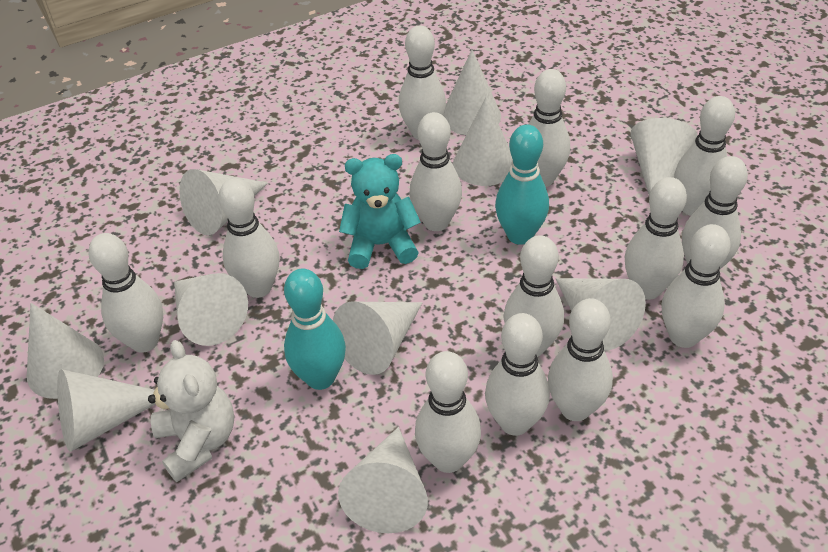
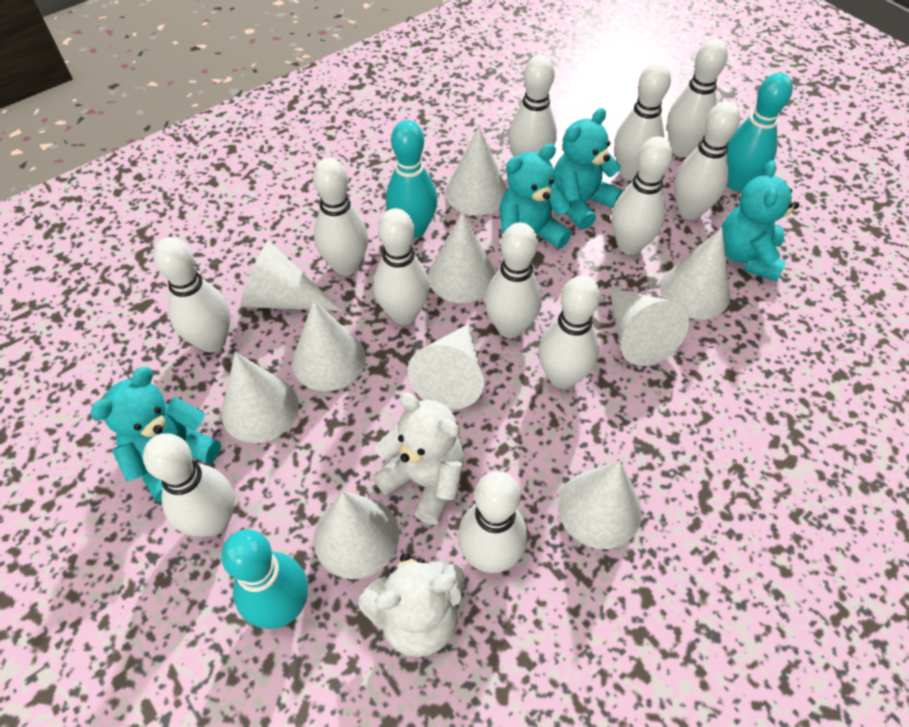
turquoise bowling pin: [284,269,346,390] [495,125,549,245] = 2 -> [221,530,308,629] [386,120,437,238] [727,73,793,191] = 3
turquoise teddy bear: [339,154,421,269] = 1 -> [90,367,221,503] [499,144,572,248] [553,108,622,229] [721,160,799,282] = 4
white bowling pin: [88,233,163,353] [218,178,279,298] [399,25,446,140] [410,112,462,231] [415,351,481,473] [485,313,550,436] [504,235,564,357] [528,69,570,187] [548,298,613,421] [625,177,687,300] [662,224,731,348] [674,96,735,216] [682,156,748,269] = 13 -> [143,433,235,537] [153,237,231,352] [313,158,368,276] [373,208,430,325] [458,471,528,573] [485,222,542,338] [508,55,557,157] [538,275,601,389] [611,136,673,255] [614,62,671,181] [667,39,728,157] [674,101,740,220] = 12
white teddy bear: [148,340,234,482] = 1 -> [358,553,464,657] [372,393,464,525] = 2

